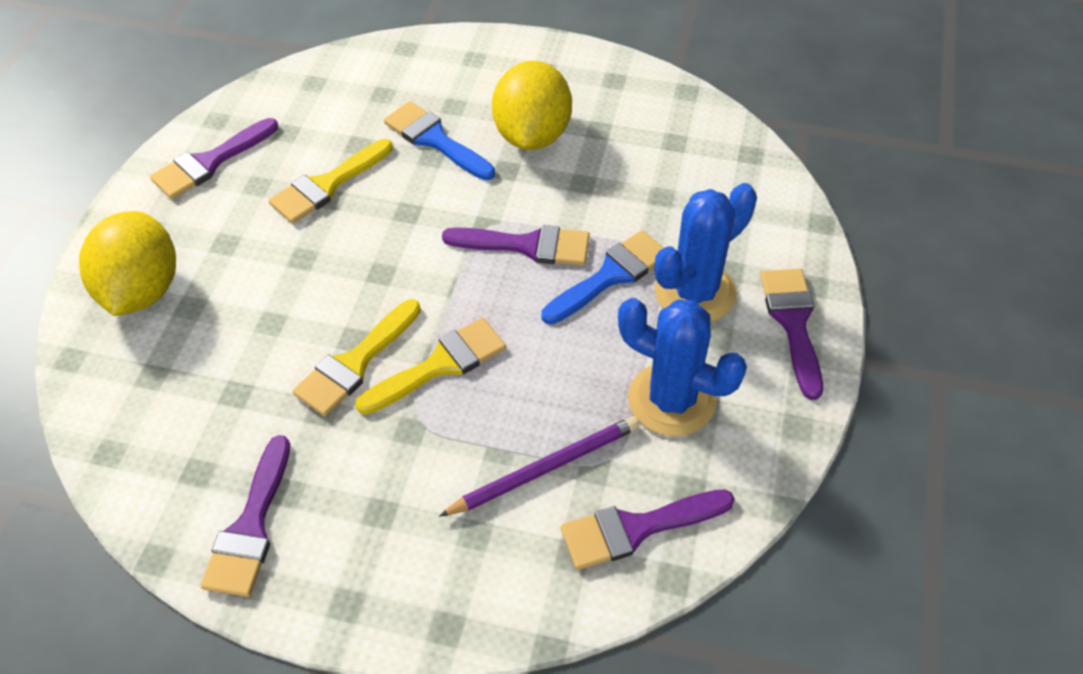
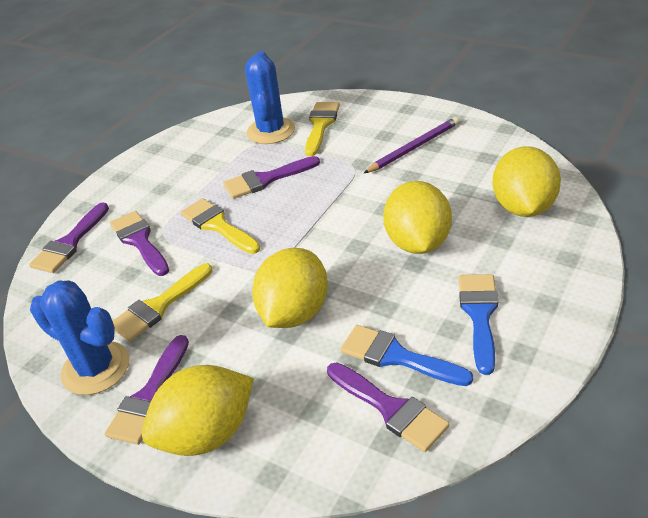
yellow lemon: [79,211,176,316] [492,61,572,150] = 2 -> [142,365,254,456] [252,248,328,328] [383,181,452,254] [492,146,561,217] = 4

